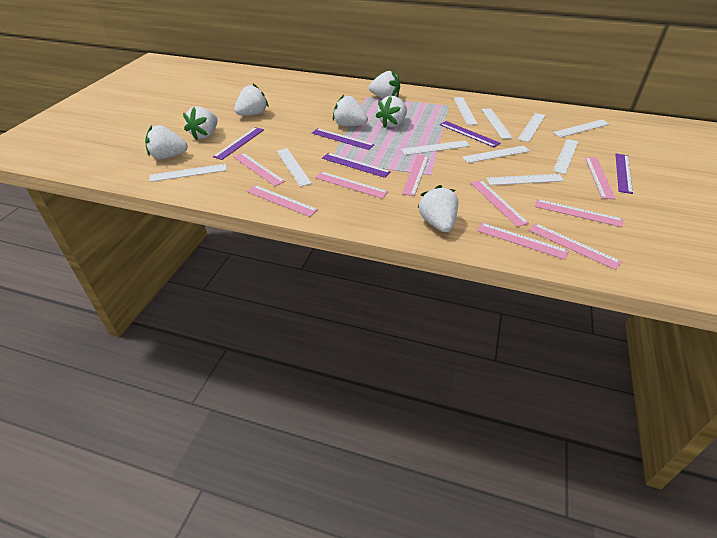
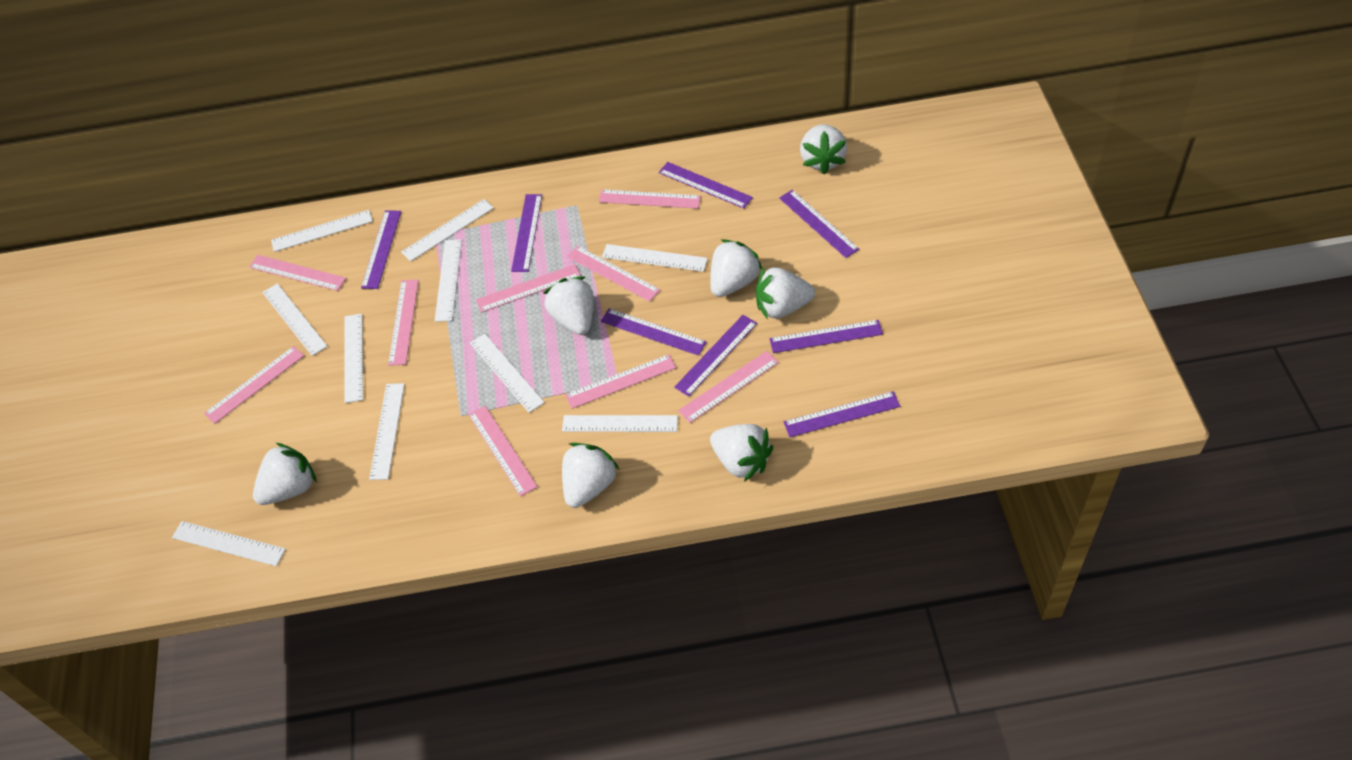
purple ruler: [213,127,264,160] [312,128,374,150] [322,153,391,178] [439,121,500,147] [616,154,633,194] = 5 -> [361,210,401,289] [511,194,542,272] [601,308,706,356] [659,162,753,209] [674,315,757,397] [770,320,883,353] [779,190,859,258] [784,391,900,437] = 8

